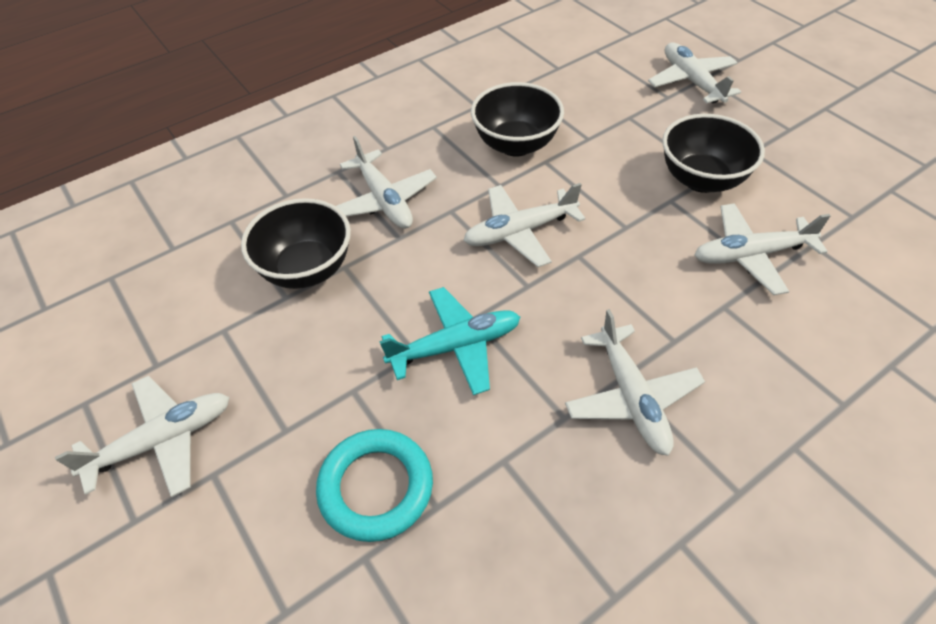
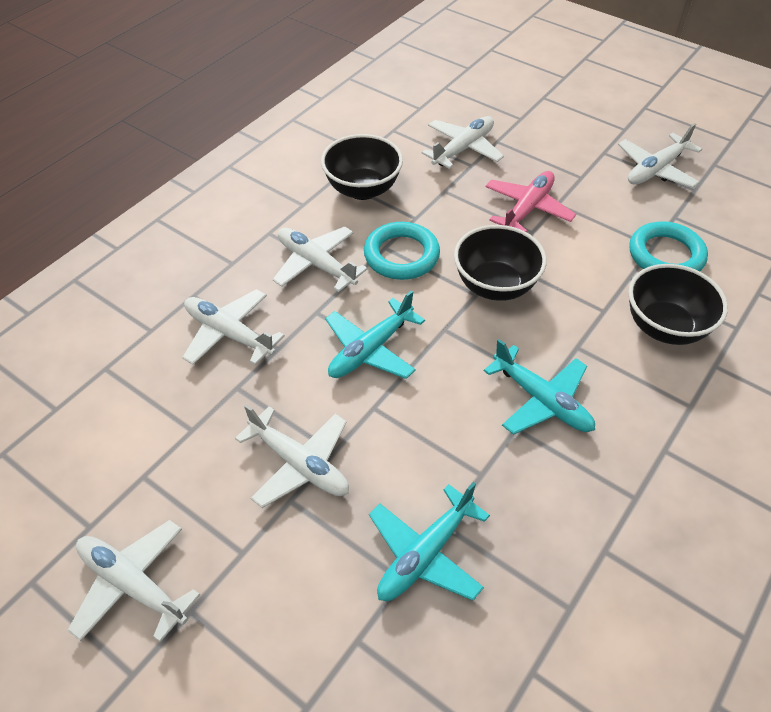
pink plane: none = 0 -> [485,171,576,232] = 1
turquoise plane: [379,287,520,395] = 1 -> [325,290,425,379] [369,482,490,601] [484,339,595,435] = 3
turquoise ring: [316,429,433,542] = 1 -> [364,222,440,280] [629,221,708,271] = 2

